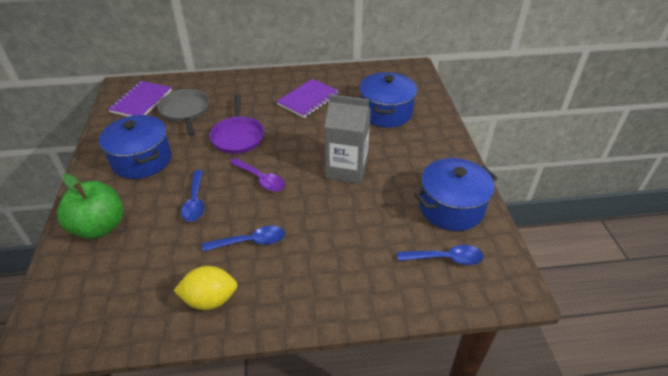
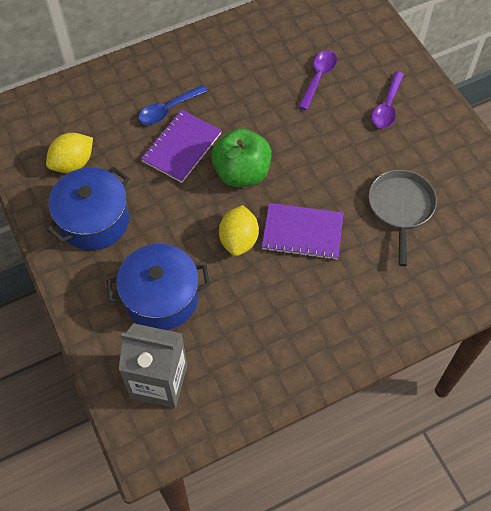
blue pot: [99,115,171,179] [359,72,417,128] [414,158,497,231] = 3 -> [47,167,129,250] [107,244,210,330] = 2
blue spoon: [181,170,205,222] [202,226,285,252] [397,245,484,265] = 3 -> [138,85,208,125] = 1
purple pan: [210,94,264,154] = 1 -> none = 0
purple spoon: [230,158,285,192] = 1 -> [298,50,337,110] [372,71,404,129] = 2
yellow lemon: [174,266,237,310] = 1 -> [46,133,93,173] [219,205,259,256] = 2

